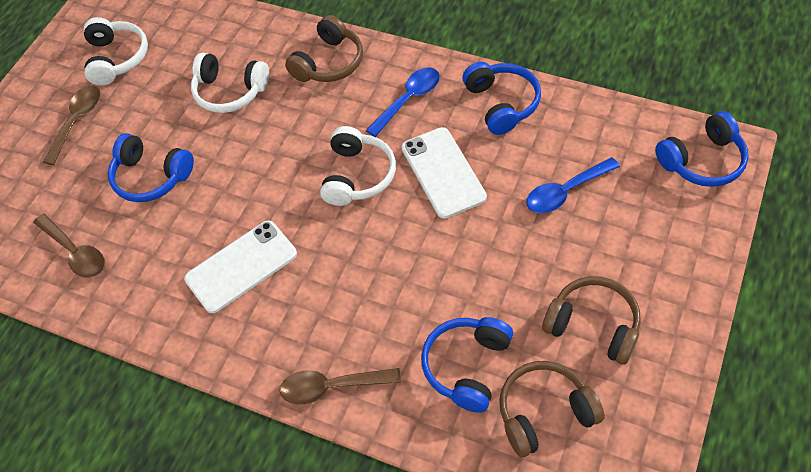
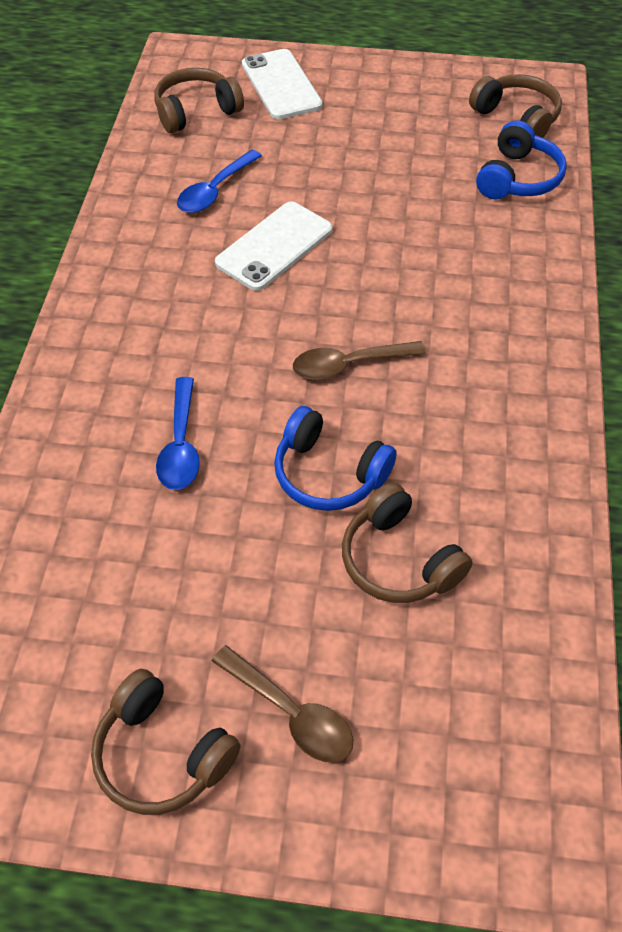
blue headphones: [108,133,194,202] [421,317,513,413] [463,62,541,135] [655,111,749,187] = 4 -> [274,406,397,511] [476,120,567,199] = 2
brown headphones: [285,15,363,82] [499,361,605,457] [542,276,641,364] = 3 -> [91,669,241,815] [154,68,244,133] [342,483,473,603] [469,74,562,138] = 4
brown spoon: [33,214,105,278] [43,85,100,165] [280,368,401,404] = 3 -> [212,645,353,763] [293,341,426,380] = 2
white headphones: [84,17,148,86] [191,52,269,113] [320,126,396,206] = 3 -> none = 0

